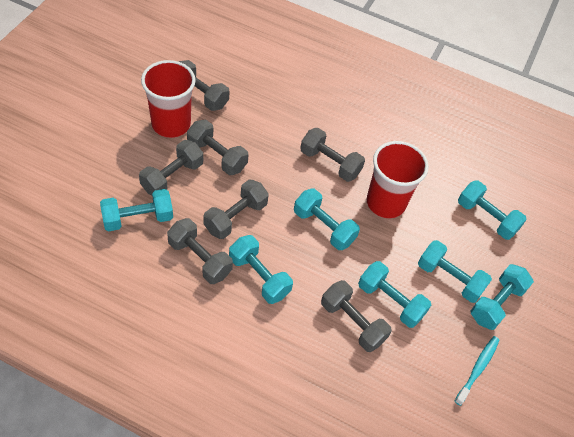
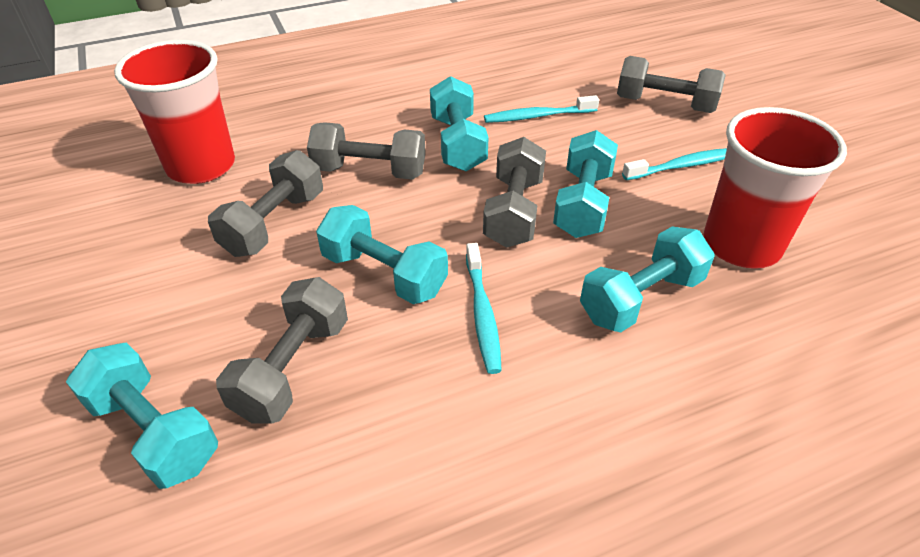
grey dumbbell: [139,140,203,195] [167,218,233,284] [178,60,229,111] [187,120,249,175] [203,179,269,239] [300,128,365,182] [321,280,392,352] = 7 -> [208,150,323,257] [216,277,348,424] [307,122,426,180] [483,137,546,248] [617,56,726,113] = 5
turquoise dumbbell: [100,189,173,231] [229,235,293,304] [294,189,360,250] [358,261,431,328] [418,240,492,303] [458,180,527,240] [470,264,534,330] = 7 -> [66,343,218,489] [316,205,448,304] [430,76,489,171] [553,130,618,238] [580,227,714,332] = 5
turquoise toothbrush: [455,336,500,406] = 1 -> [466,243,502,374] [484,95,599,123] [622,148,727,180] = 3

